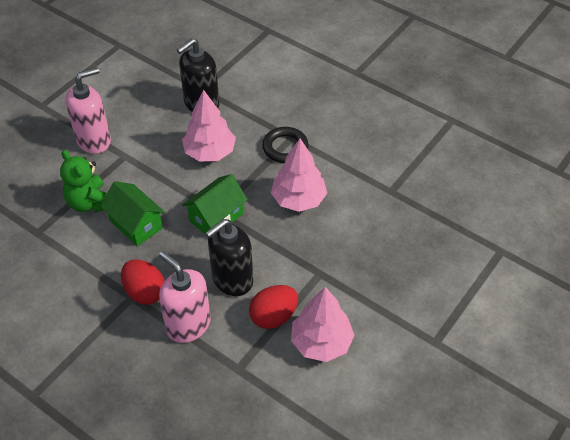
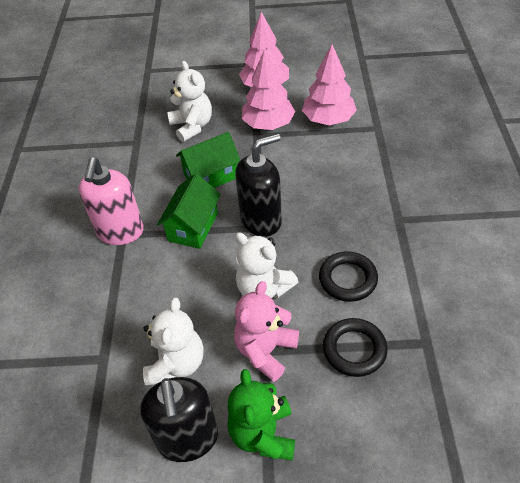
black ring: [262,127,309,163] = 1 -> [319,251,378,302] [323,318,387,377] = 2
pink soap dispenser: [66,67,111,154] [159,251,211,343] = 2 -> [79,157,144,245] = 1
pink teddy bear: none = 0 -> [234,281,299,382] = 1
red egg: [121,260,165,305] [249,285,298,329] = 2 -> none = 0
white teddy bear: none = 0 -> [143,298,203,386] [167,61,212,142] [235,232,298,299] = 3

